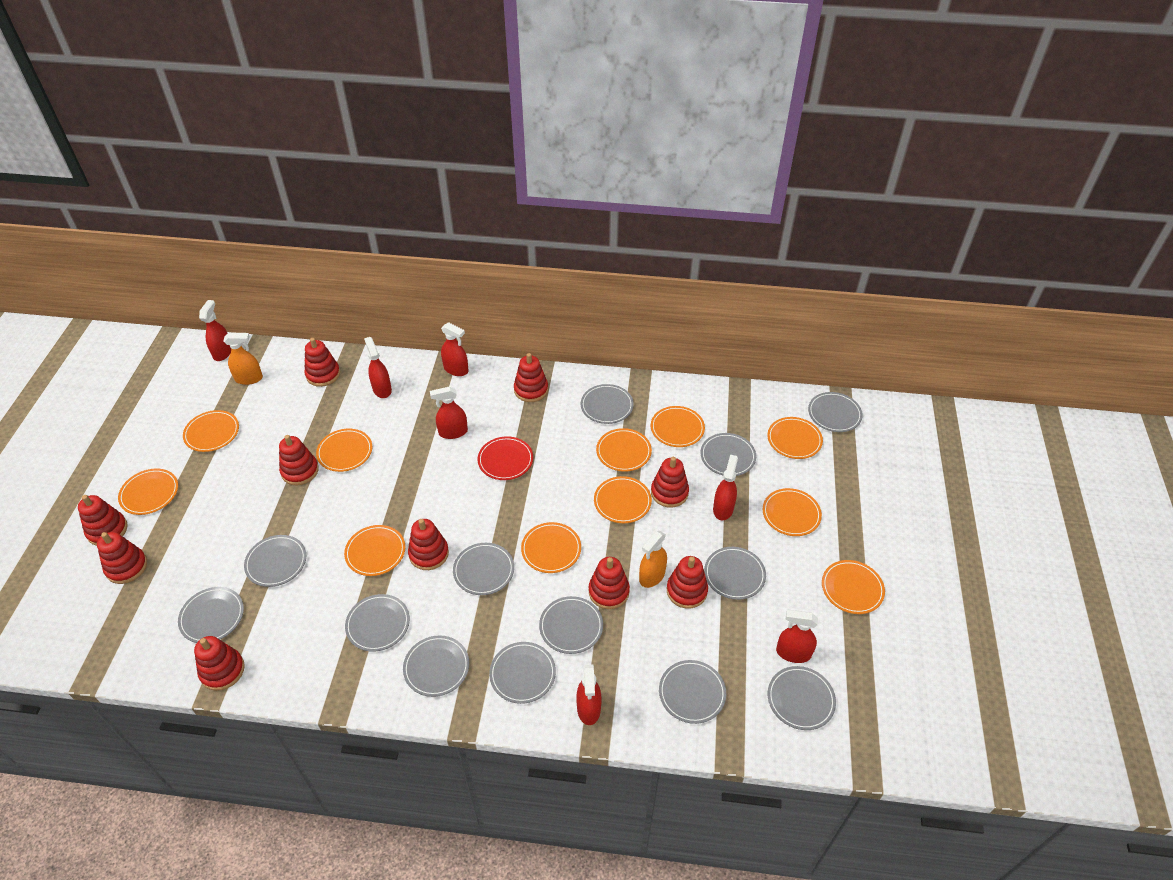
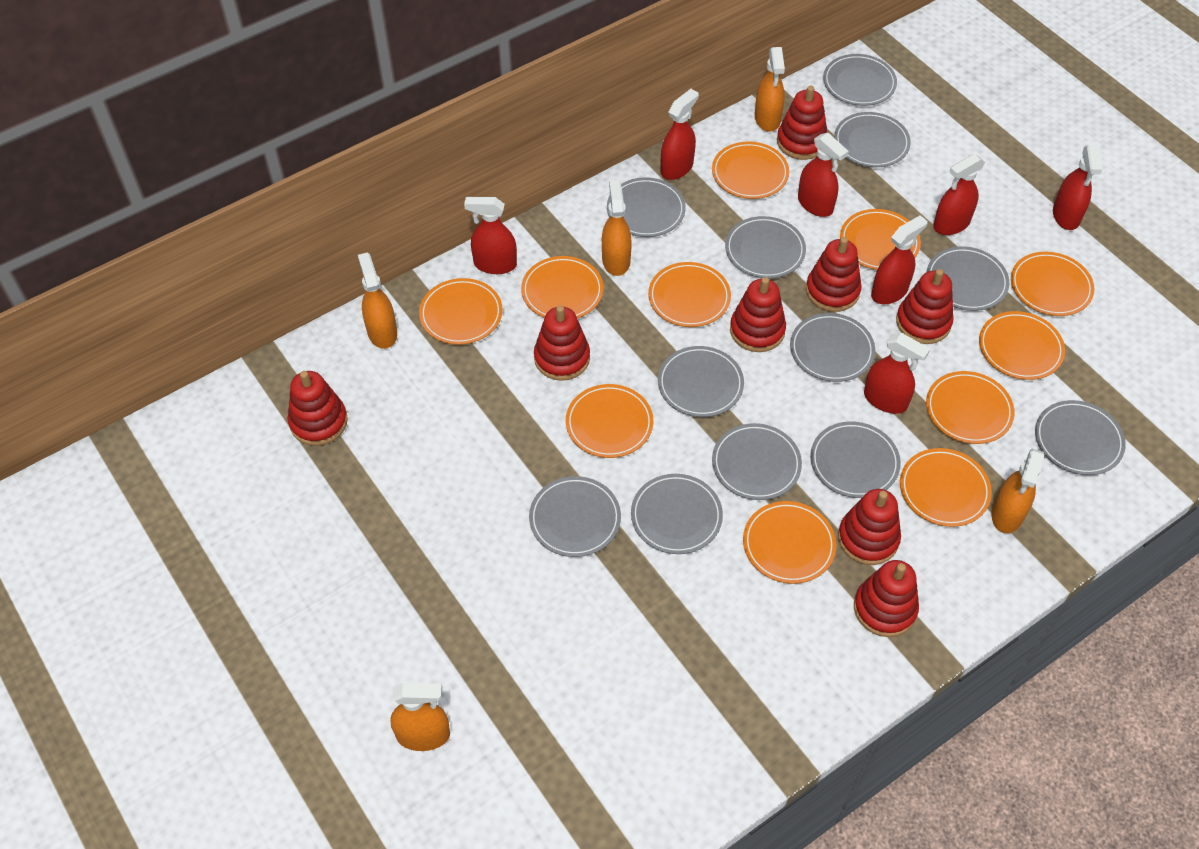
grey plate: [178,587,244,643] [244,535,306,587] [345,594,410,652] [403,635,469,697] [453,543,514,595] [489,642,556,704] [539,596,603,654] [581,384,634,424] [659,660,726,724] [700,433,756,476] [704,547,766,600] [768,666,836,730] [808,392,863,432] = 13 -> [529,476,621,557] [607,177,686,237] [631,474,723,554] [658,346,744,417] [712,423,802,500] [725,216,806,278] [790,313,875,382] [810,421,901,498] [823,54,897,106] [834,112,911,167] [927,247,1009,311] [1035,400,1126,475] = 12
orange spray bottle: [224,332,263,385] [639,531,667,588] = 2 -> [358,252,397,349] [390,683,450,751] [602,180,632,276] [755,47,785,132] [992,448,1044,533] = 5
red plate: [478,436,533,480] = 1 -> none = 0
red stacking toy: [78,495,128,546] [97,532,147,584] [194,636,245,691] [279,435,319,486] [304,338,340,387] [408,519,449,570] [514,353,548,402] [589,557,630,609] [651,457,689,508] [667,556,708,608] = 10 -> [288,371,348,446] [534,305,590,381] [730,277,786,352] [777,86,827,160] [806,237,862,312] [838,489,901,565] [854,560,919,637] [896,269,953,344] = 8

